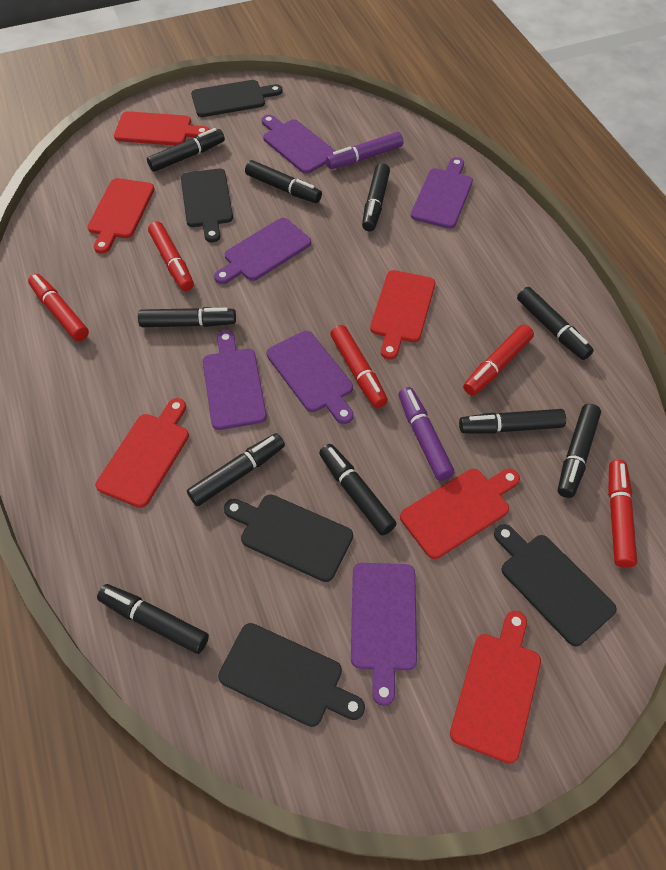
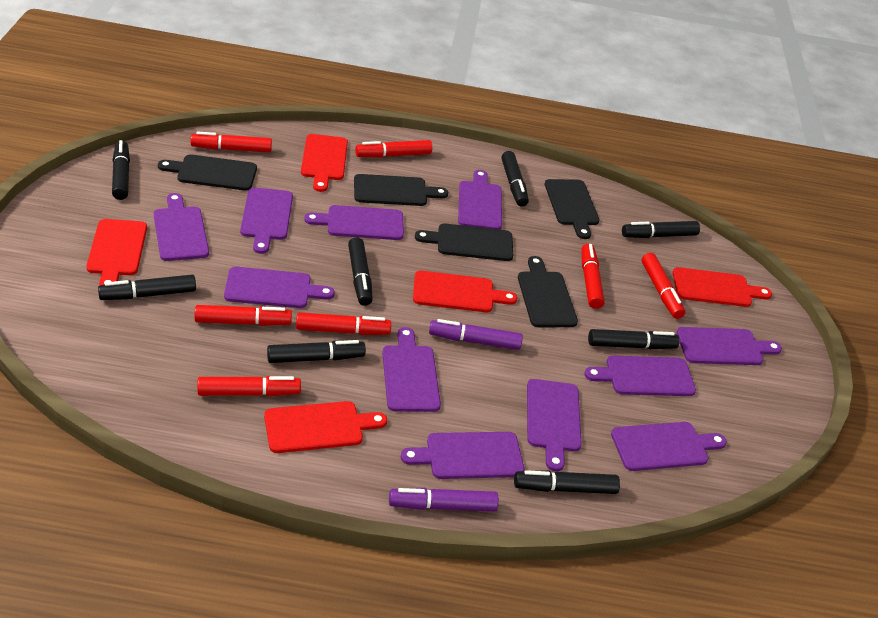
black marker: [97,584,209,654] [138,307,236,327] [147,128,225,172] [187,433,285,506] [245,160,322,203] [319,444,396,536] [362,163,390,231] [459,409,566,434] [517,287,594,360] [558,404,601,498] = 10 -> [98,275,196,300] [112,140,130,200] [267,340,366,363] [348,237,373,306] [501,151,529,207] [514,470,620,494] [588,329,680,349] [622,221,700,238] = 8
purple cutting board: [203,330,267,430] [214,218,311,284] [261,115,335,174] [267,331,353,424] [351,563,417,706] [411,157,473,229] = 6 -> [154,193,209,261] [224,267,335,308] [240,188,293,254] [304,205,404,240] [382,327,441,412] [401,432,524,479] [458,170,502,230] [527,379,582,471] [585,356,696,396] [611,422,727,471] [677,327,782,365] = 11
red cutting board: [88,178,155,254] [96,398,189,508] [114,111,210,145] [370,270,435,360] [400,469,520,559] [450,611,541,764] = 6 -> [86,219,147,286] [264,401,387,453] [301,134,348,192] [413,271,518,312] [673,267,772,307] = 5
red marker: [28,274,89,341] [148,221,194,291] [330,325,388,408] [463,324,534,396] [608,460,637,568] = 5 -> [191,132,272,152] [195,305,292,326] [197,376,301,396] [296,312,391,335] [355,140,432,158] [581,244,605,309] [641,253,685,319] = 7

